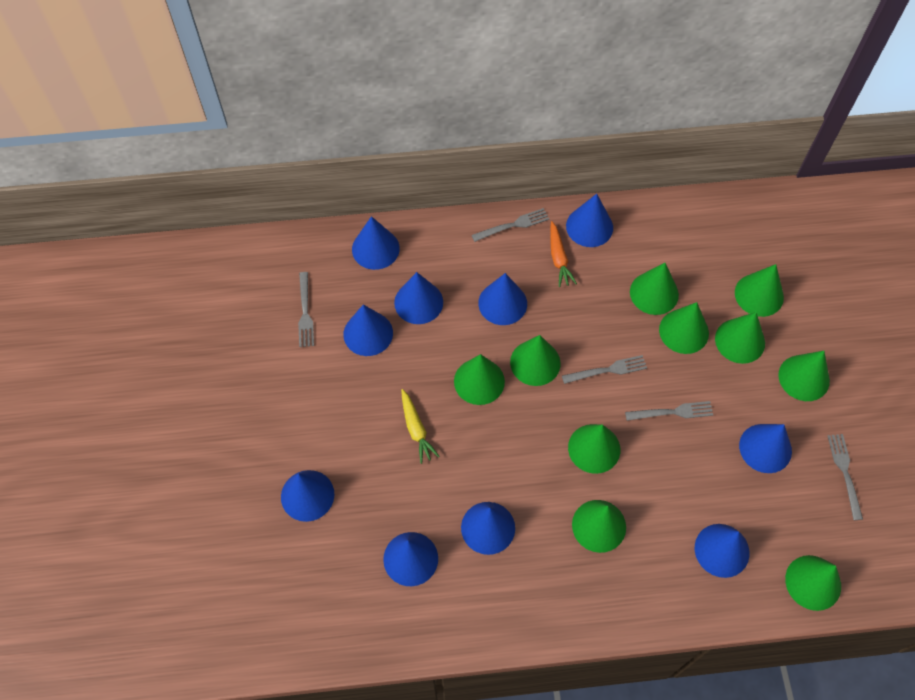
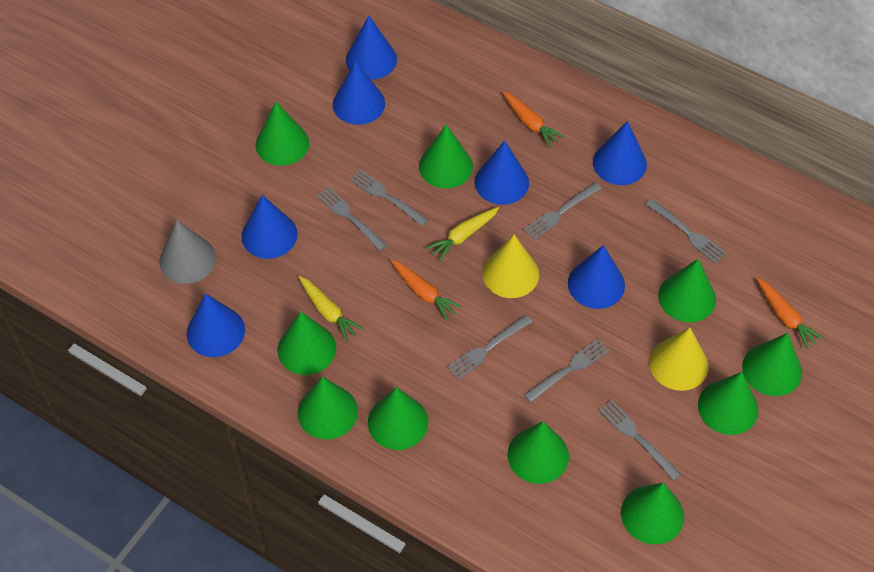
blue cone: [281,470,334,522] [343,304,393,356] [352,216,400,270] [383,532,438,586] [394,272,443,324] [461,502,515,555] [478,273,527,325] [566,194,613,247] [695,524,749,578] [739,424,792,473] = 10 -> [187,294,245,357] [242,195,298,259] [333,61,385,125] [346,15,397,79] [474,141,529,205] [568,245,625,309] [593,121,647,185] = 7
grey cone: none = 0 -> [160,220,216,284] = 1
grey fork: [298,272,314,347] [472,208,549,242] [562,355,647,384] [625,401,713,421] [828,434,863,520] = 5 -> [316,186,387,251] [350,169,428,226] [447,315,532,380] [523,182,602,240] [524,339,609,402] [599,400,681,480] [646,199,726,264] = 7
orange carrot: [550,221,577,287] = 1 -> [390,260,462,321] [502,91,565,148] [757,278,824,350] = 3
yellow carrot: [401,389,440,464] = 1 -> [299,276,364,342] [426,207,499,262] = 2
yellow cone: none = 0 -> [482,235,539,298] [649,327,708,391] = 2

